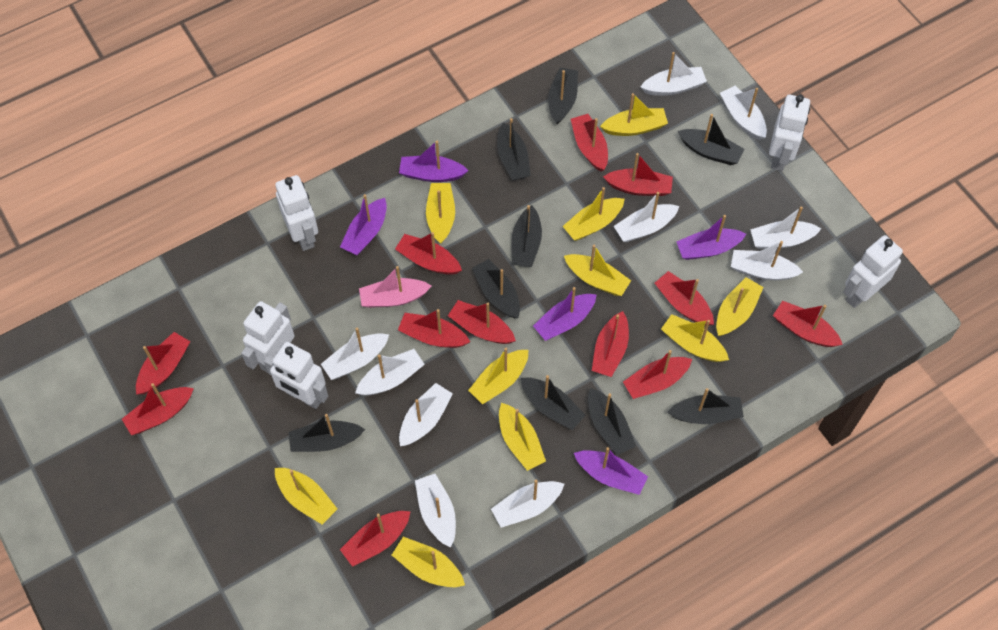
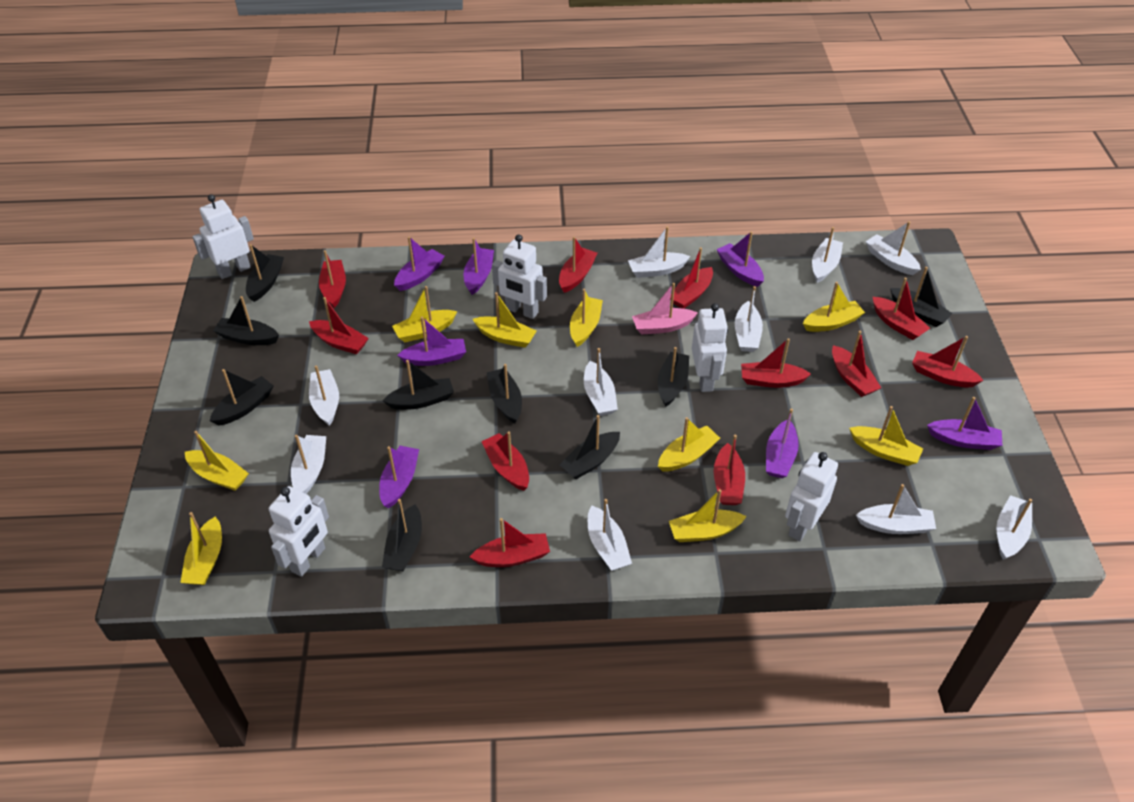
purple boat: [340,194,387,255] [399,141,469,182] [533,287,597,341] [574,447,648,495] [676,215,746,260] = 5 -> [379,446,419,509] [394,236,445,291] [397,317,466,366] [464,238,494,295] [716,231,764,287] [766,409,799,478] [927,397,1002,450] = 7
red boat: [122,383,194,435] [136,332,190,394] [340,511,411,567] [395,232,462,275] [398,309,470,348] [448,300,516,344] [571,114,608,171] [592,311,629,377] [603,153,673,196] [623,350,692,399] [655,271,714,326] [773,300,843,347] = 12 -> [309,297,369,354] [319,250,346,308] [470,518,550,567] [481,432,529,491] [559,237,597,293] [670,247,713,309] [714,435,745,505] [741,338,811,388] [832,331,881,397] [873,278,930,340] [912,336,984,388] = 11
yellow boat: [275,468,337,525] [392,537,465,587] [426,183,455,244] [468,348,528,404] [499,403,546,471] [563,187,625,241] [564,245,631,296] [600,93,668,136] [661,314,729,362] [716,277,764,336] = 10 -> [180,512,222,585] [185,431,249,491] [392,286,457,342] [473,292,536,348] [570,289,603,347] [658,417,720,472] [669,489,747,542] [803,282,865,332] [849,406,923,466] = 9

